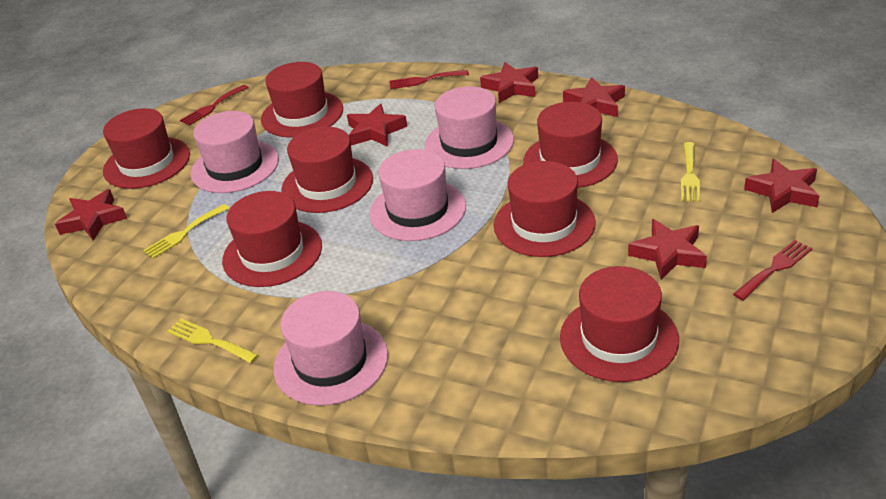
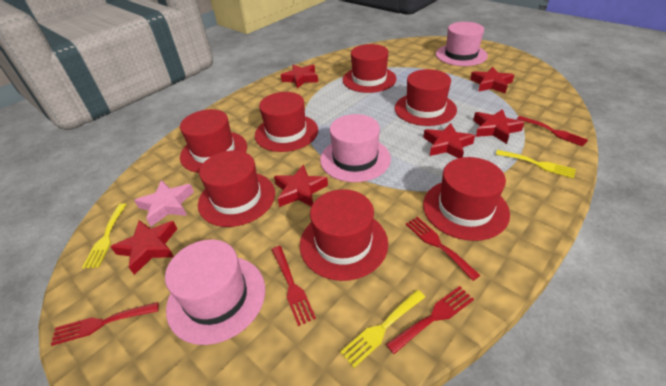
pink hat: [191,111,279,193] [273,291,388,406] [369,149,466,241] [425,86,514,169] = 4 -> [165,240,265,345] [320,114,391,182] [436,22,488,66] = 3
pink star: none = 0 -> [134,180,194,226] = 1
red fork: [180,84,249,125] [389,70,469,89] [733,240,812,300] = 3 -> [51,302,159,346] [272,246,316,326] [386,286,474,354] [406,217,480,281] [517,116,588,147] = 5

